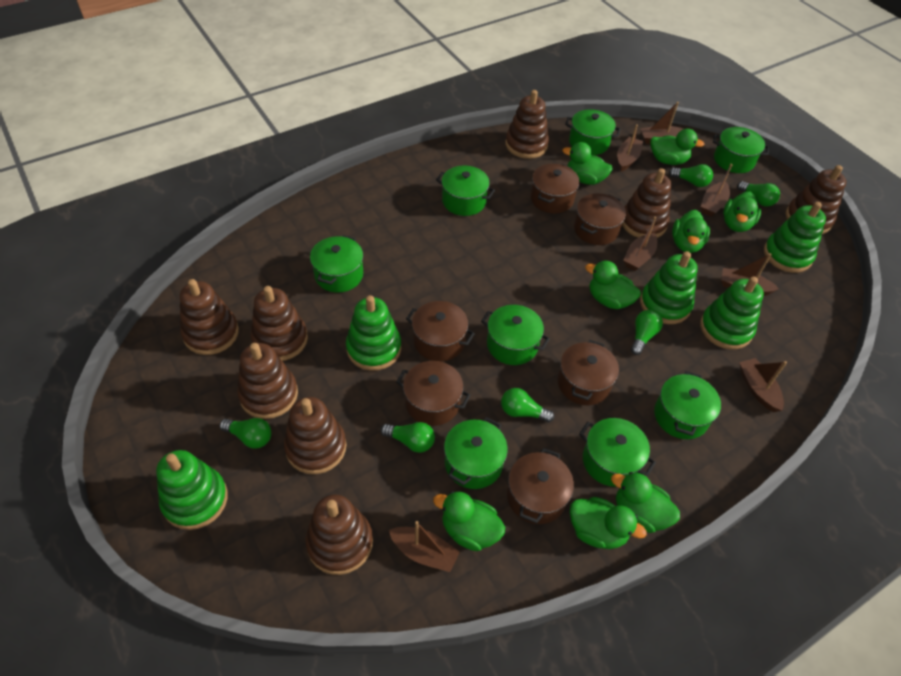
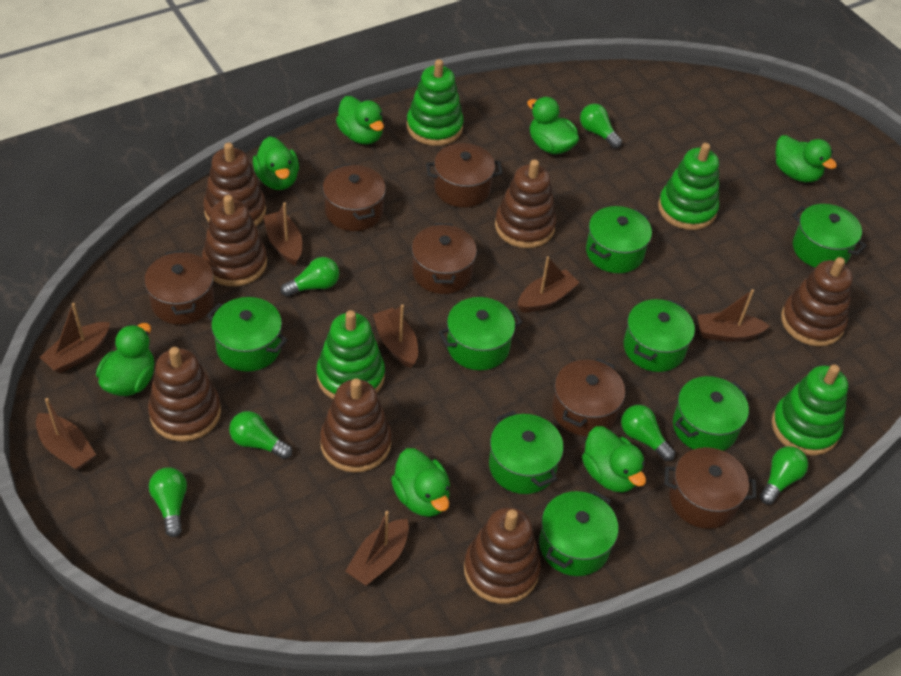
brown stacking toy: [180,279,239,355] [237,343,298,419] [251,286,308,361] [284,397,346,474] [305,494,373,575] [505,90,549,159] [622,168,672,238] [785,165,846,234] = 8 -> [148,347,221,442] [202,195,267,286] [203,143,266,226] [320,378,392,473] [464,507,541,604] [495,159,556,248] [781,257,853,346] = 7
green duck: [433,491,505,551] [562,142,613,185] [570,497,647,549] [585,261,641,309] [611,472,680,533] [651,129,704,165] [672,210,710,253] [723,192,761,232] = 8 -> [96,323,154,396] [253,136,299,190] [336,96,384,144] [391,448,450,517] [527,97,579,154] [582,426,646,493] [775,135,837,182] = 7
green stacking toy: [156,450,228,530] [346,295,401,371] [640,251,698,324] [700,276,764,350] [764,202,826,273] = 5 -> [316,310,385,399] [407,59,464,146] [658,143,719,230] [772,364,848,456] = 4

